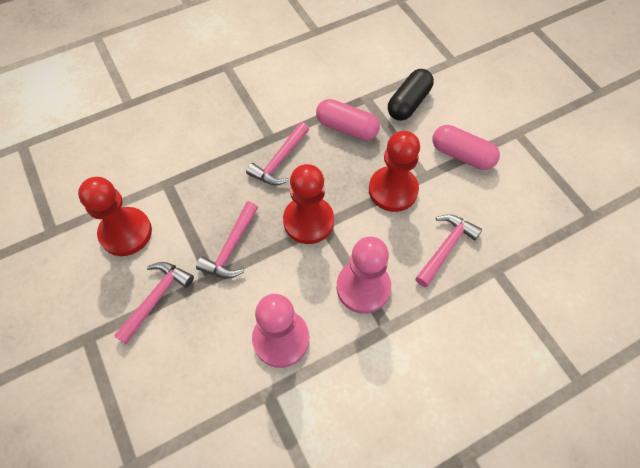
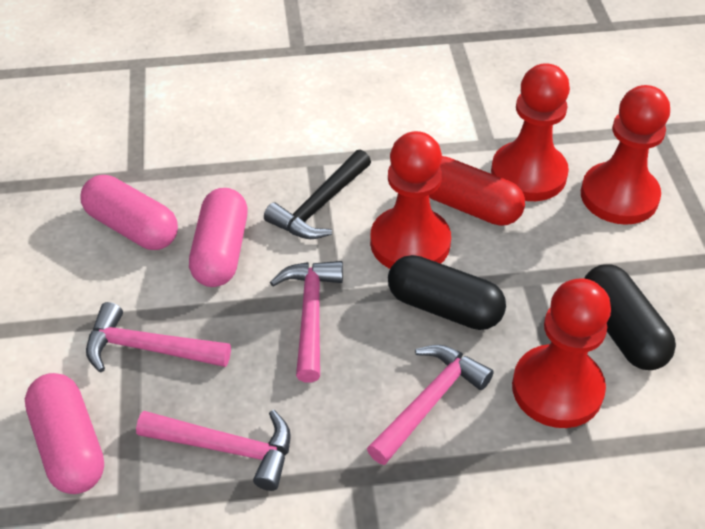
black capsule: [388,69,434,121] = 1 -> [388,255,506,330] [584,264,676,370] = 2
black hammer: none = 0 -> [264,149,371,239] = 1
pink capsule: [316,99,380,140] [433,125,500,170] = 2 -> [25,373,104,494] [80,175,178,250] [189,188,248,287] = 3
pink pawn: [252,294,309,368] [337,237,391,314] = 2 -> none = 0
red capsule: none = 0 -> [429,156,525,226] = 1
red pawn: [78,177,152,256] [283,164,334,244] [369,131,420,212] = 3 -> [370,131,451,269] [491,63,570,201] [512,278,611,428] [581,85,670,225] = 4

